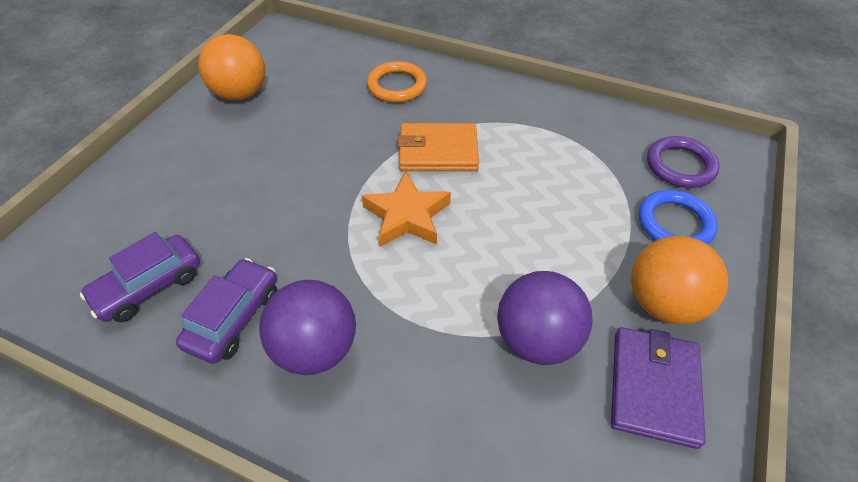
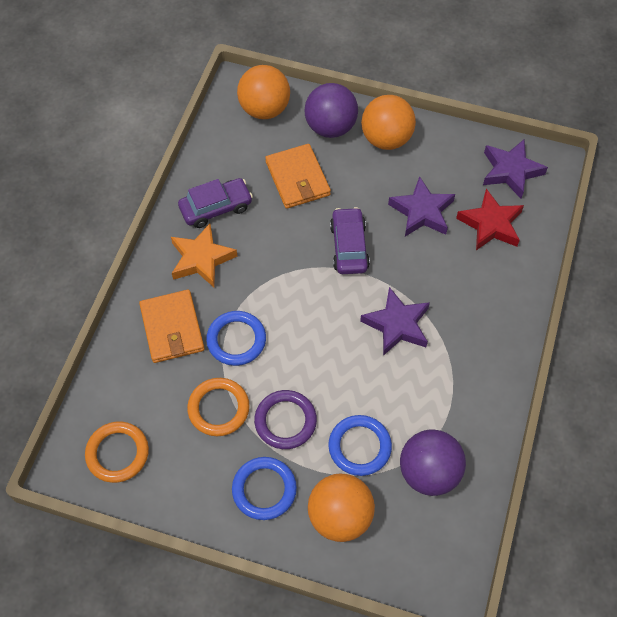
blue ring: [639,190,718,245] = 1 -> [206,311,266,366] [232,457,297,520] [328,415,392,476] = 3
orange ball: [198,34,265,101] [631,236,728,325] = 2 -> [237,65,290,119] [308,473,375,542] [361,95,416,150] = 3
orange ring: [367,61,427,103] = 1 -> [85,421,149,483] [187,378,250,436] = 2
orange wallet: [398,123,479,171] = 1 -> [139,290,205,363] [265,144,331,209] = 2
purple star: none = 0 -> [360,287,430,356] [388,176,455,236] [483,140,548,199] = 3
purple wallet: [611,327,706,449] = 1 -> none = 0
red star: none = 0 -> [456,189,524,250] = 1

